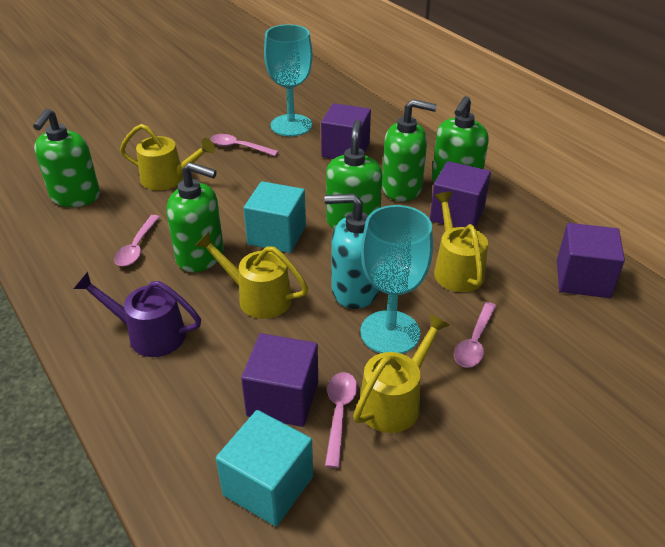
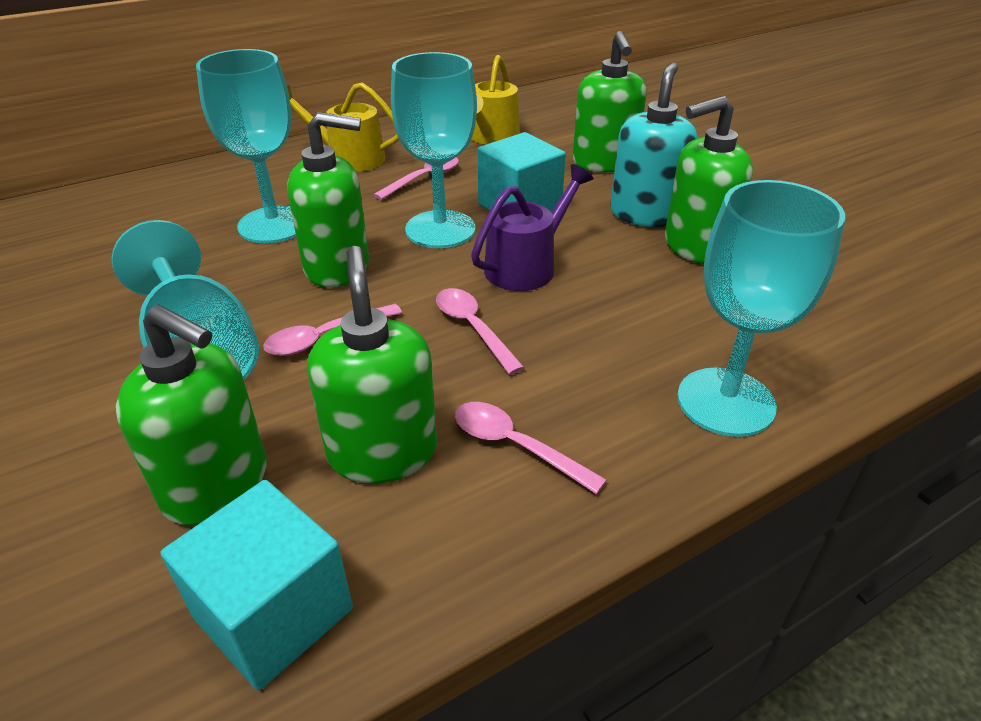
purple cube: [241,333,318,427] [321,103,371,159] [430,161,491,227] [557,223,625,298] = 4 -> none = 0
turquoise goblet: [264,24,313,136] [360,205,433,354] = 2 -> [112,220,259,380] [196,49,296,244] [391,52,477,248] [677,180,845,437] = 4
yellow watering can: [120,124,215,190] [195,232,308,319] [353,314,450,433] [434,192,488,292] = 4 -> [287,82,399,172] [471,55,520,145] = 2

